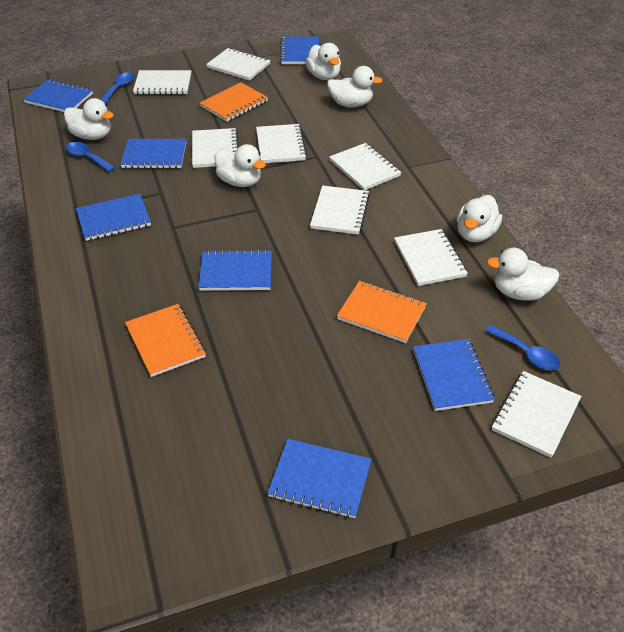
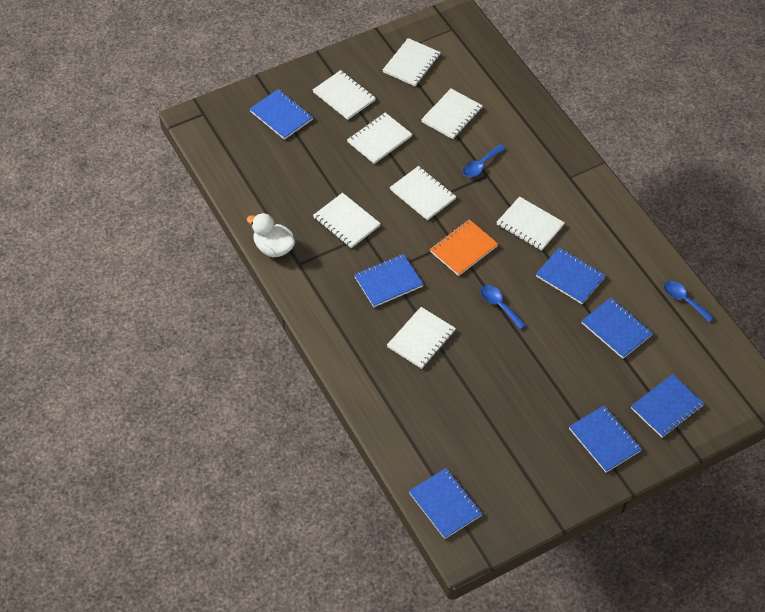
orange notebook: [125,304,206,377] [200,82,268,122] [337,281,427,343] = 3 -> [430,220,498,276] = 1
white duck: [64,98,114,140] [215,144,266,187] [305,43,341,80] [327,66,383,107] [457,195,502,242] [487,248,559,301] = 6 -> [247,213,295,257] = 1

